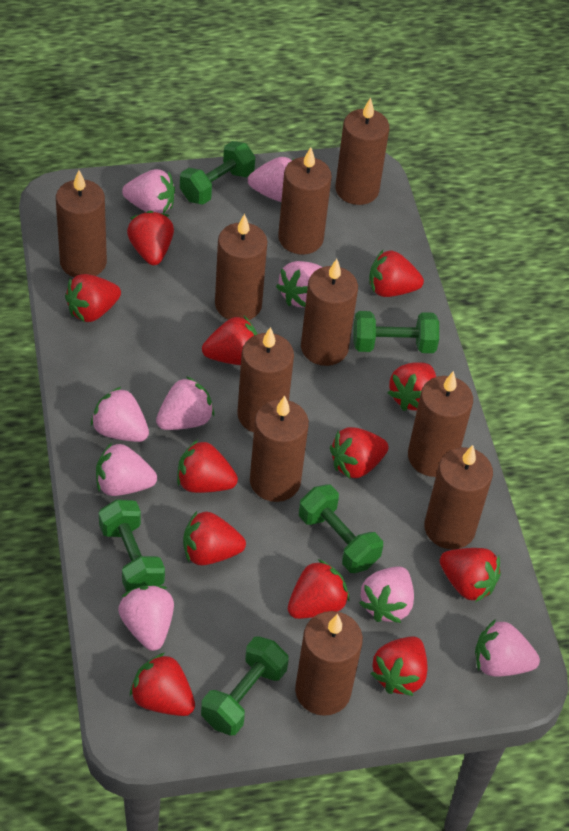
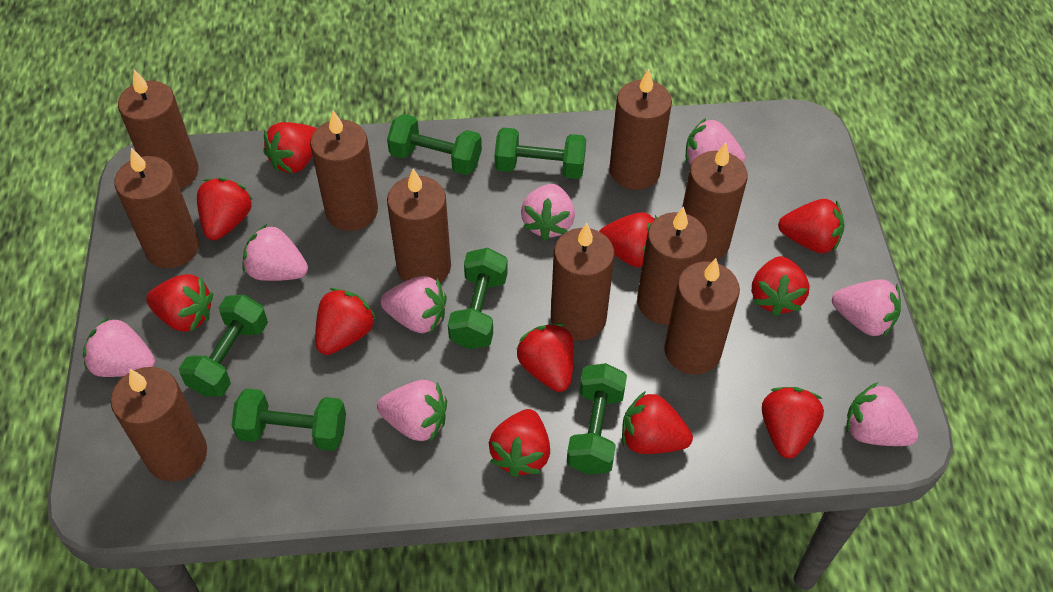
green dumbbell: [99,499,165,592] [180,141,256,205] [201,636,289,736] [299,484,383,573] [354,311,439,353] = 5 -> [179,295,268,397] [231,388,346,451] [387,114,482,175] [448,248,508,349] [494,127,586,179] [566,363,627,474] = 6
pink strawberry: [91,387,149,442] [96,443,157,496] [118,585,174,651] [122,169,175,213] [156,376,214,430] [248,157,294,202] [276,261,322,308] [359,567,414,623] [475,619,540,677] = 9 -> [83,317,155,377] [242,224,308,281] [377,380,447,442] [380,276,447,333] [521,184,575,241] [686,118,745,165] [832,279,901,337] [846,382,918,446] = 8
red strawberry: [65,274,121,322] [127,211,174,265] [130,653,195,716] [177,440,238,493] [183,511,246,566] [202,316,258,365] [288,559,349,619] [330,427,389,479] [369,250,424,297] [371,636,427,696] [388,362,436,411] [440,548,501,602] = 12 -> [146,274,213,332] [197,178,253,240] [263,122,317,173] [315,288,376,355] [489,409,550,477] [516,323,574,392] [599,212,657,267] [622,391,693,454] [752,256,809,317] [762,387,824,458] [778,199,845,253] = 11

